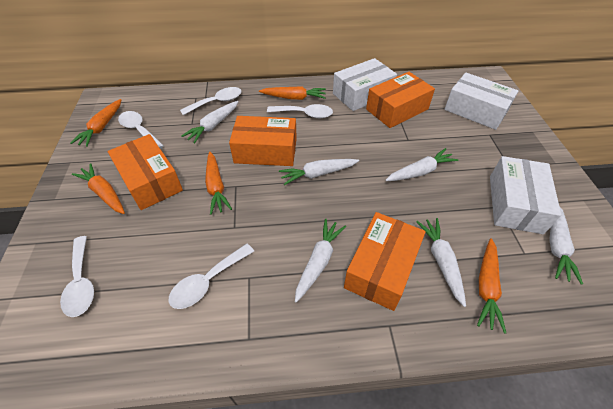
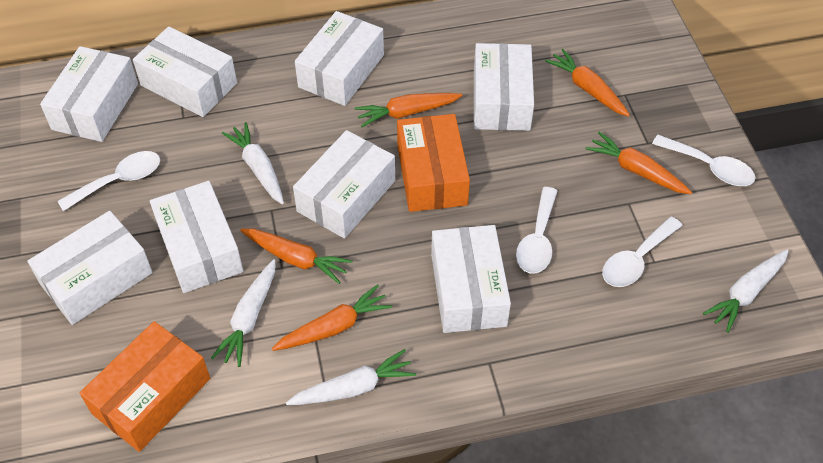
orange box: [108,134,183,210] [229,116,297,166] [344,212,426,311] [366,72,435,128] = 4 -> [80,321,210,452] [397,114,470,212] = 2
white box: [333,58,397,111] [444,73,518,130] [490,156,561,234] = 3 -> [27,211,153,325] [40,46,138,142] [133,26,237,117] [150,181,243,293] [293,130,395,239] [295,11,384,106] [431,225,511,333] [474,43,534,131] = 8
white carrot: [182,101,238,143] [279,159,359,185] [295,219,346,303] [386,148,458,181] [416,218,466,307] [549,206,583,285] = 6 -> [211,259,276,367] [222,122,284,204] [286,349,416,405] [703,250,788,333] = 4
white spoon: [60,236,94,317] [118,111,164,149] [168,244,254,309] [180,87,242,115] [267,104,333,118] = 5 -> [57,151,160,211] [516,187,557,274] [602,216,683,287] [652,135,755,186] = 4

